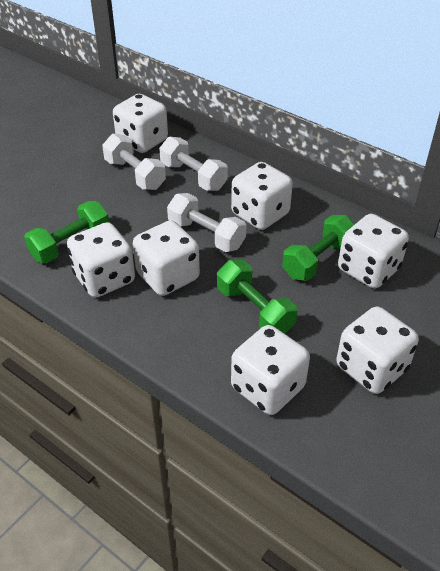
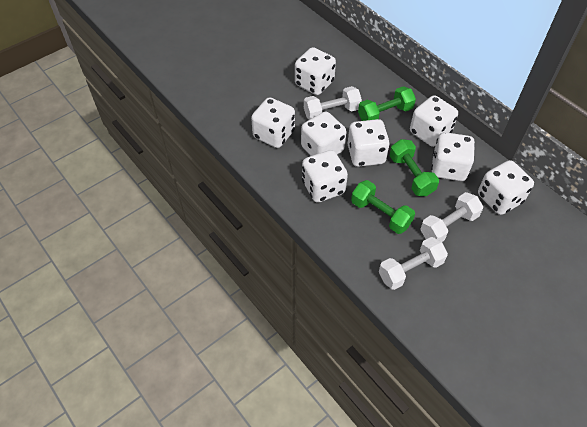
white dice: [67,222,135,298] [113,94,168,153] [133,220,200,296] [231,162,293,230] [231,325,310,415] [336,306,419,394] [338,214,409,289] = 7 -> [251,97,295,148] [295,47,336,95] [301,112,346,156] [302,150,348,203] [348,119,390,167] [410,95,458,147] [431,132,475,181] [478,160,534,215] = 8

